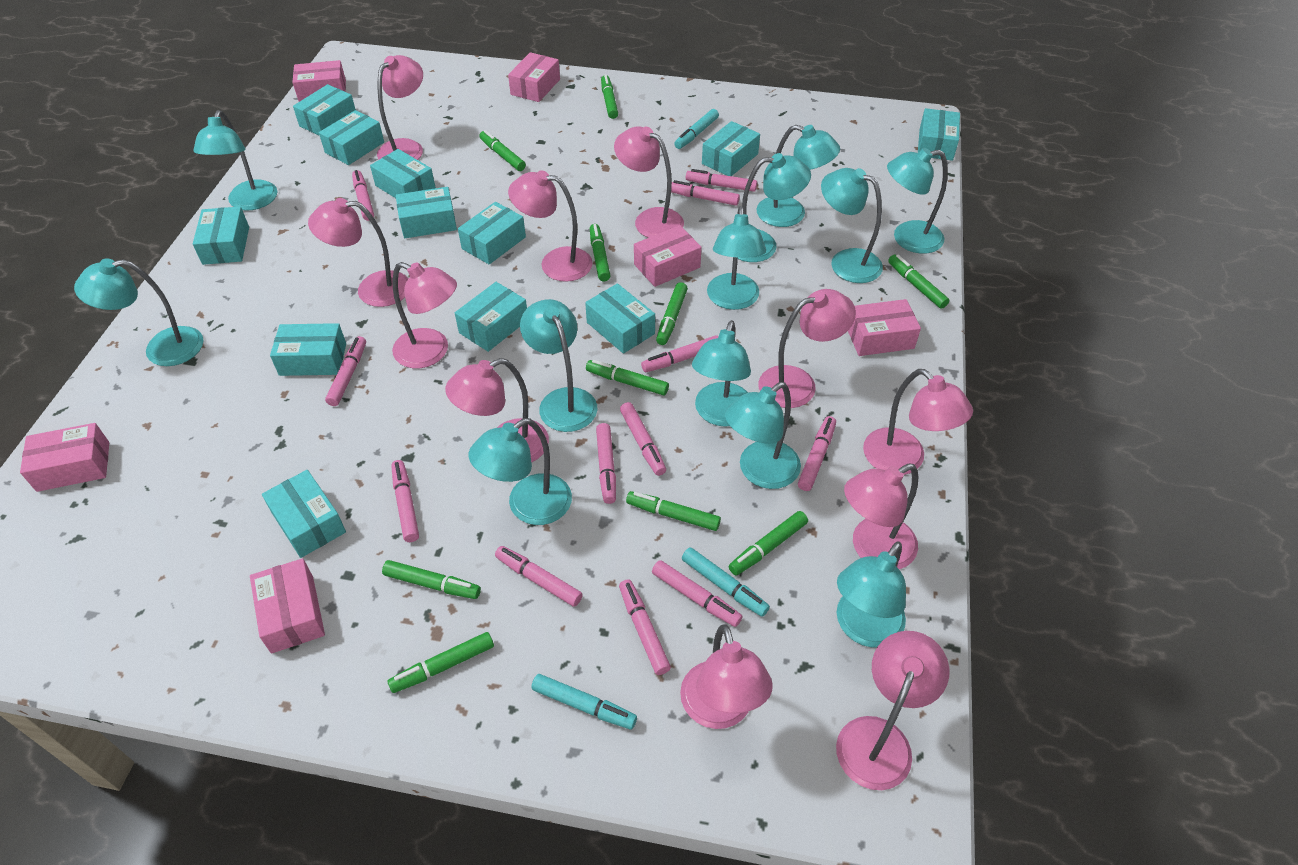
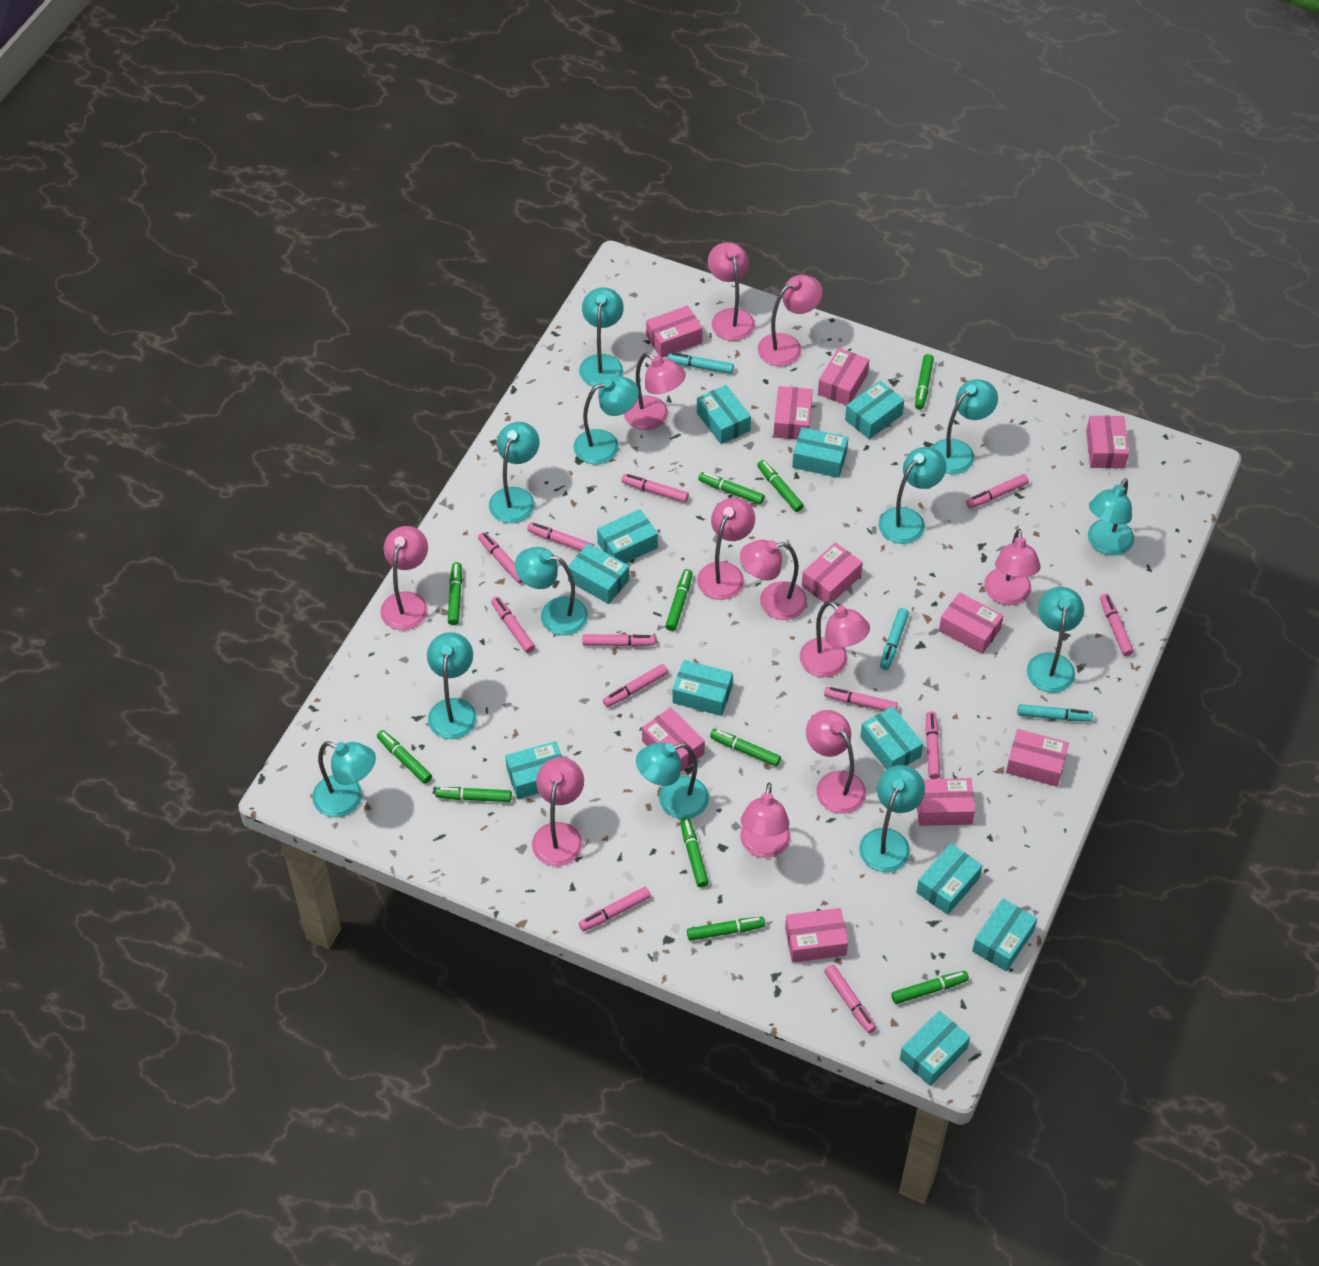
green marker: [382,560,481,599] [388,632,494,693] [479,130,526,171] [586,360,669,395] [590,224,611,281] [601,75,618,119] [626,491,721,531] [656,282,688,345] [729,511,808,576] [888,254,949,309] = 10 -> [377,730,432,784] [435,787,512,802] [448,562,462,625] [665,569,693,631] [680,817,709,887] [687,917,765,941] [698,472,765,504] [710,729,781,767] [757,460,804,512] [891,971,969,1004] [915,354,934,410] = 11
pink box: [20,423,109,492] [250,558,325,654] [292,60,346,102] [508,52,560,102] [634,225,702,287] [848,299,921,356] = 6 -> [642,707,705,772] [646,305,703,358] [773,386,813,439] [785,908,848,963] [802,543,863,603] [818,348,869,405] [917,778,975,826] [939,592,1003,654] [1006,729,1069,787] [1086,416,1129,468] = 10
turquoise box: [193,207,249,265] [262,470,346,558] [270,323,346,376] [293,84,356,136] [319,110,384,165] [370,149,436,198] [396,187,457,238] [455,282,527,352] [458,202,526,265] [585,283,655,354] [702,121,760,176] [918,108,960,161] = 12 -> [505,741,562,799] [568,543,629,604] [597,509,658,563] [672,660,733,716] [697,385,751,444] [792,427,848,478] [845,381,904,439] [860,706,923,770] [900,1011,970,1086] [916,843,983,915] [972,899,1037,971] = 11

